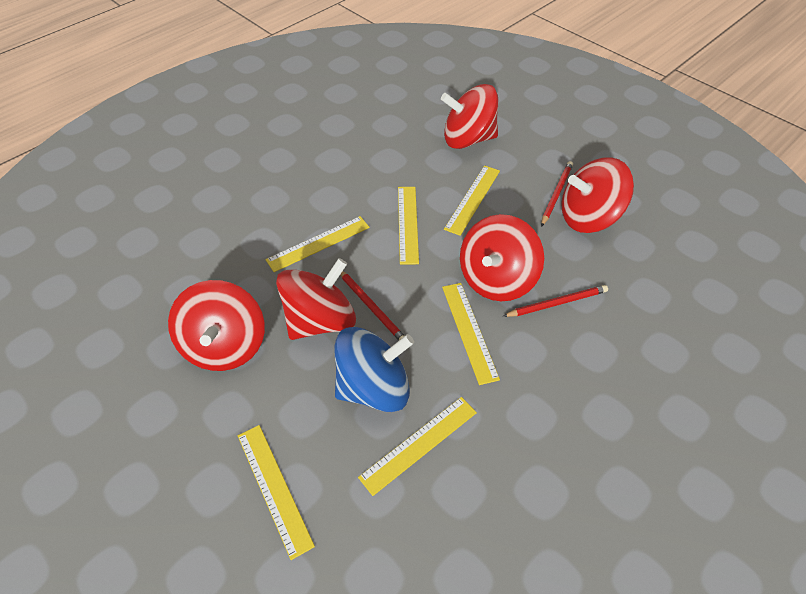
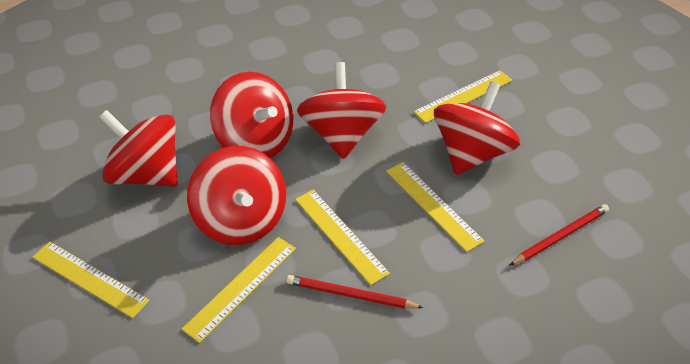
blue spinning top: [334,327,414,412] = 1 -> none = 0
red pencil: [340,271,404,340] [503,285,608,317] [541,161,573,227] = 3 -> [286,275,424,309] [510,204,609,265] = 2
yellow ruler: [238,425,315,560] [266,216,370,272] [358,397,477,496] [398,187,419,265] [442,283,500,385] [444,165,500,236] = 6 -> [32,241,150,318] [182,237,296,343] [295,190,390,285] [386,162,484,252] [413,70,513,123] = 5

